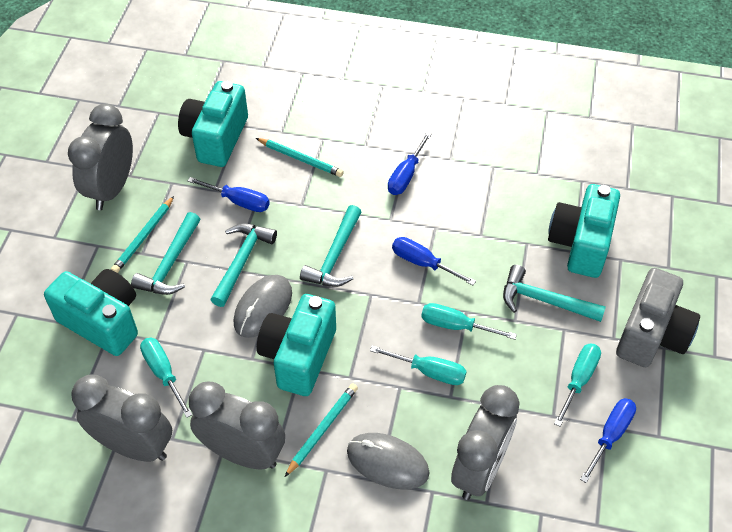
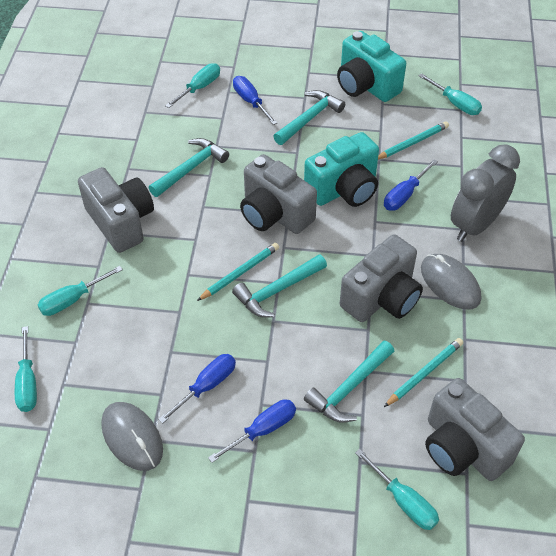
grey camera: [616,268,700,367] = 1 -> [78,167,154,253] [240,154,317,234] [340,234,423,322] [425,378,525,481] = 4
grey clock: [68,104,133,210] [71,375,172,462] [189,382,285,469] [451,385,520,500] = 4 -> [451,144,520,242] = 1
turquoise camera: [44,269,138,356] [178,81,248,167] [257,294,336,396] [548,184,620,278] = 4 -> [304,132,379,207] [337,31,406,102] = 2
turquoise screwdriver: [140,338,193,418] [370,346,467,385] [421,303,517,340] [554,343,601,427] = 4 -> [15,326,37,412] [38,266,123,316] [165,63,220,108] [355,449,439,530] [418,73,482,115] = 5

